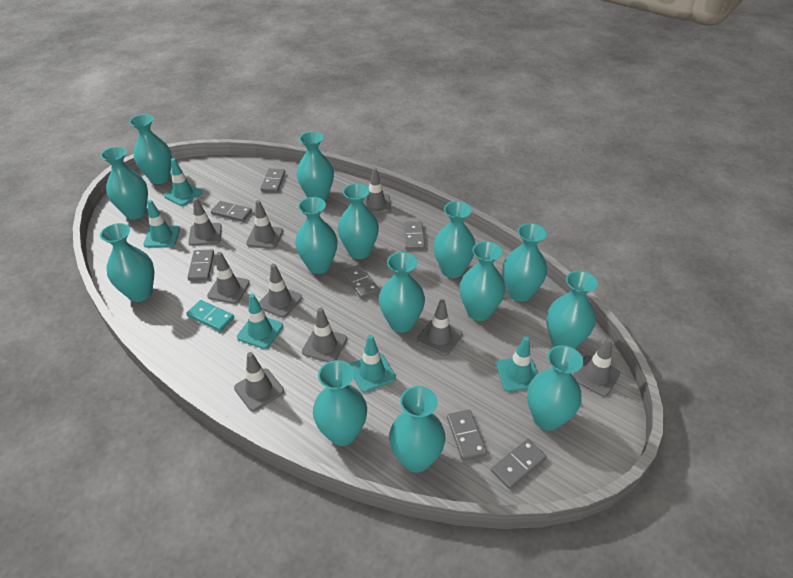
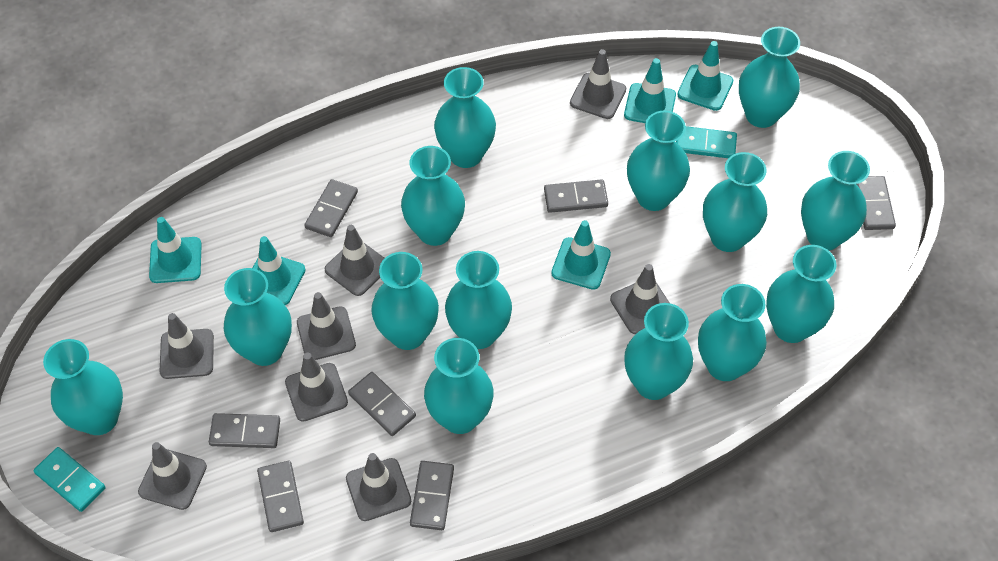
grey traffic cone: [188,198,222,246] [207,252,250,304] [234,352,284,411] [246,200,283,249] [259,264,302,318] [302,307,347,362] [363,168,391,214] [417,299,462,356] [573,338,620,397] = 9 -> [138,442,207,510] [160,313,214,379] [285,352,348,422] [297,292,356,360] [325,225,385,296] [346,453,411,521] [570,49,626,119] [610,264,670,334] = 8
turquoise domino: [186,300,234,332] = 1 -> [33,447,106,512] [676,126,737,158] = 2

